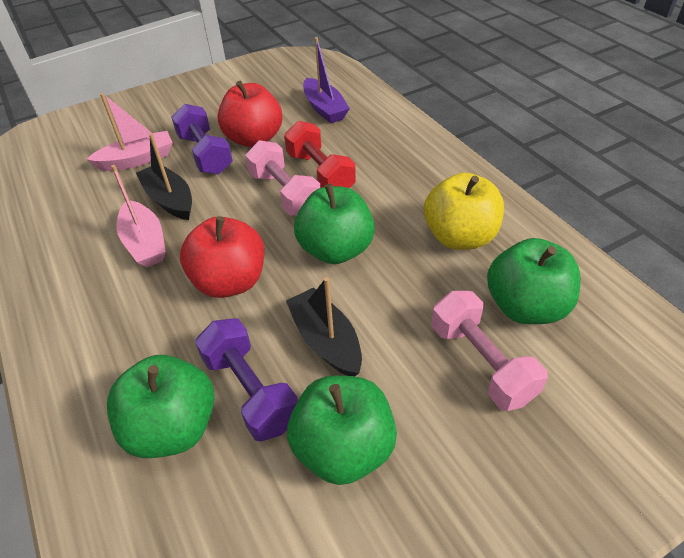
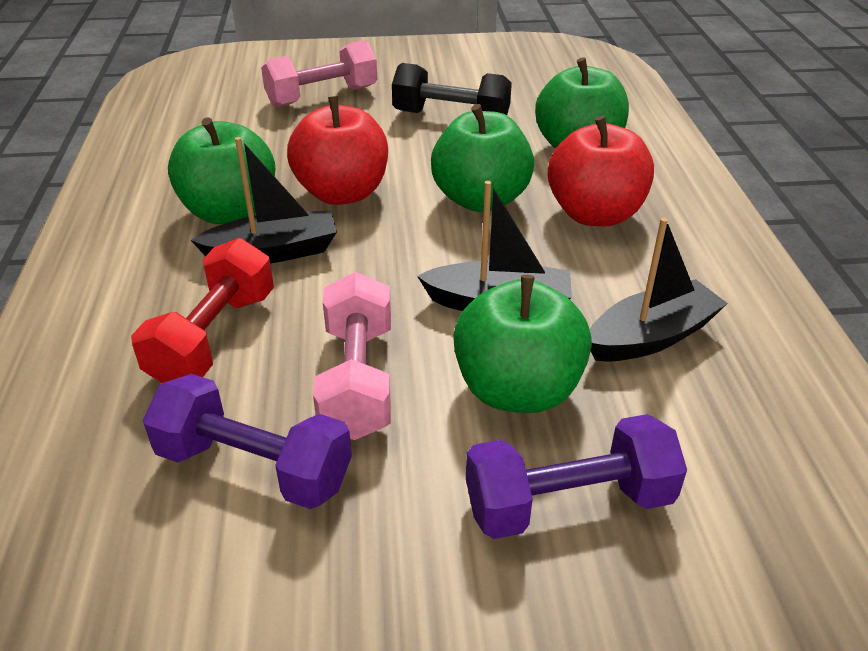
black boat: [136,133,192,220] [286,277,362,376] = 2 -> [191,137,337,263] [417,181,572,311] [590,218,728,362] = 3
black dumbbell: none = 0 -> [392,63,512,115] = 1
pink boat: [86,93,173,171] [111,165,166,267] = 2 -> none = 0
purple boat: [303,37,350,123] = 1 -> none = 0
yellow apple: [424,173,504,250] = 1 -> none = 0

